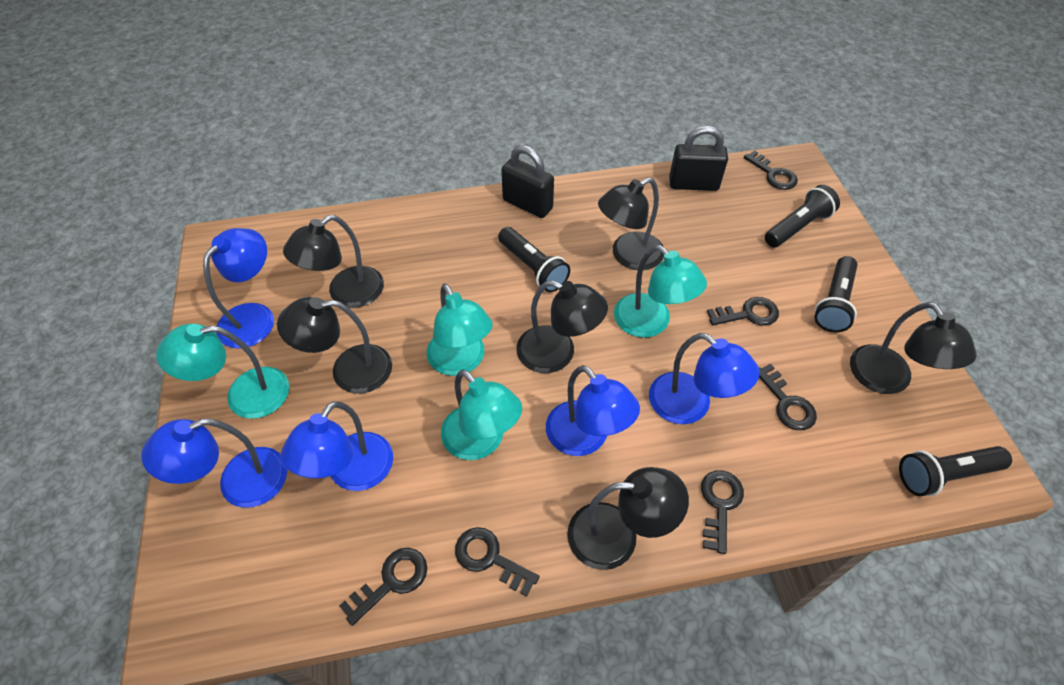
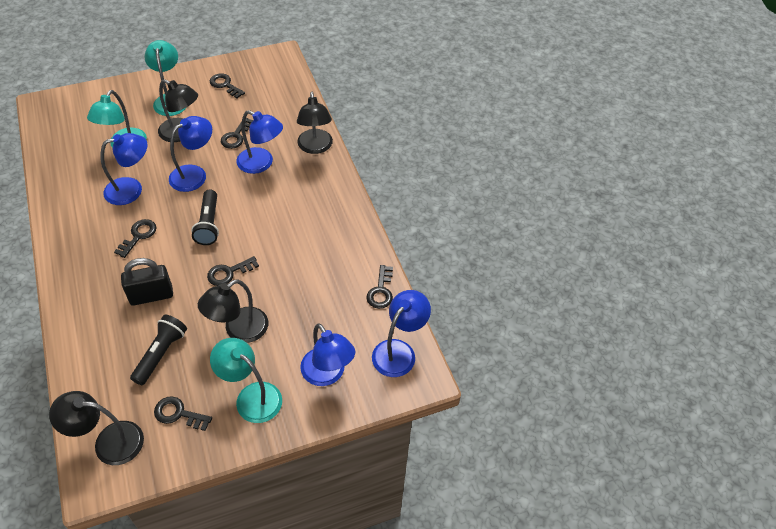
black flashlight: [498,227,570,292] [765,185,840,247] [815,256,858,332] [899,446,1012,496] = 4 -> [130,315,187,385] [191,189,219,245] = 2
black lamp: [277,297,392,394] [283,215,384,308] [516,280,608,373] [567,467,689,570] [598,177,664,270] [850,302,977,394] = 6 -> [49,391,144,465] [158,79,198,142] [198,279,268,343] [297,92,333,154] = 4
black padlock: [501,145,554,218] [669,126,728,191] = 2 -> [121,258,173,306] = 1
turquoise lamp: [156,324,289,419] [427,283,493,376] [441,369,522,460] [614,245,707,338] = 4 -> [87,90,147,148] [145,40,186,116] [210,338,282,423] = 3

